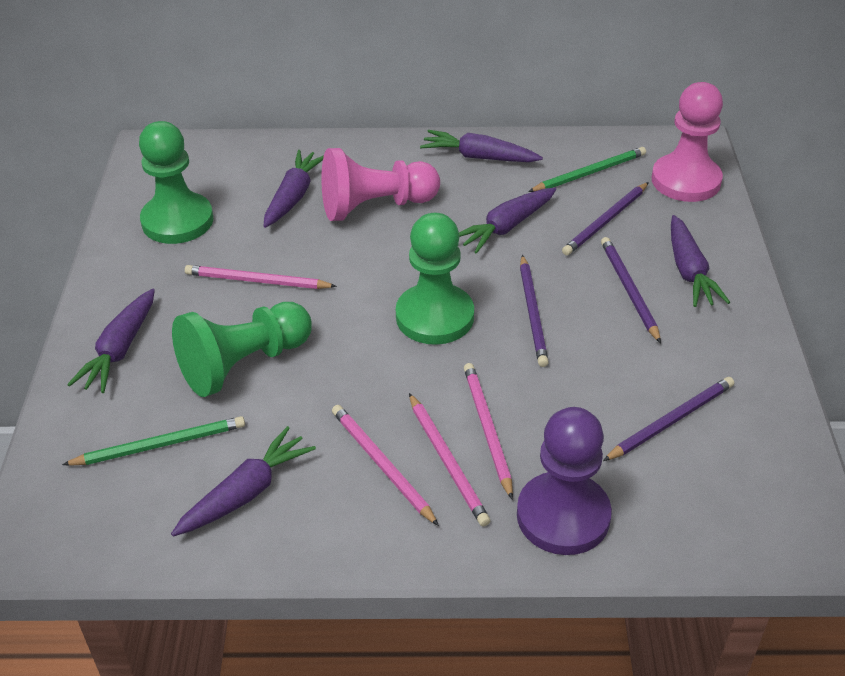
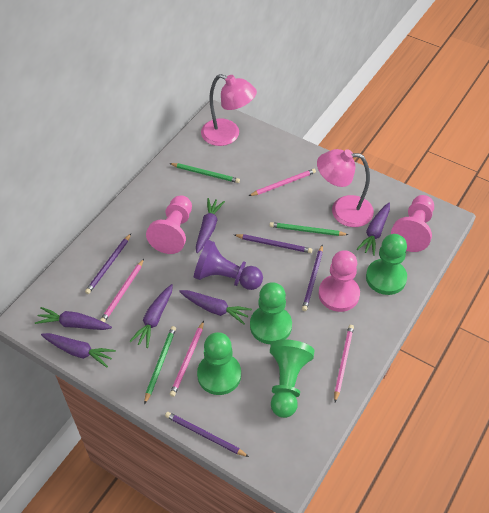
green pawn: [139,121,213,244] [172,302,312,397] [396,213,474,345] = 3 -> [197,332,241,395] [250,282,292,344] [270,339,315,418] [366,234,407,295] = 4
green pencil: [62,416,245,466] [528,147,646,192] = 2 -> [144,326,176,405] [169,163,240,183] [269,222,349,236] = 3
pink lamp: none = 0 -> [201,74,257,146] [317,149,374,227] = 2
pink pawn: [321,148,440,221] [652,82,723,202] = 2 -> [146,196,192,254] [319,250,360,312] [391,195,434,252] = 3

